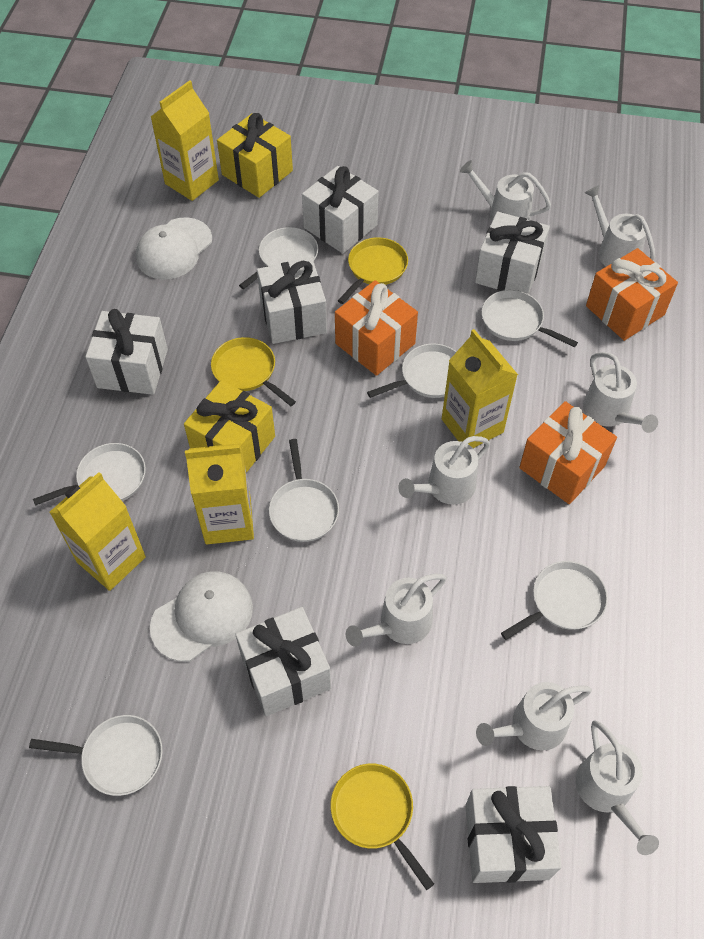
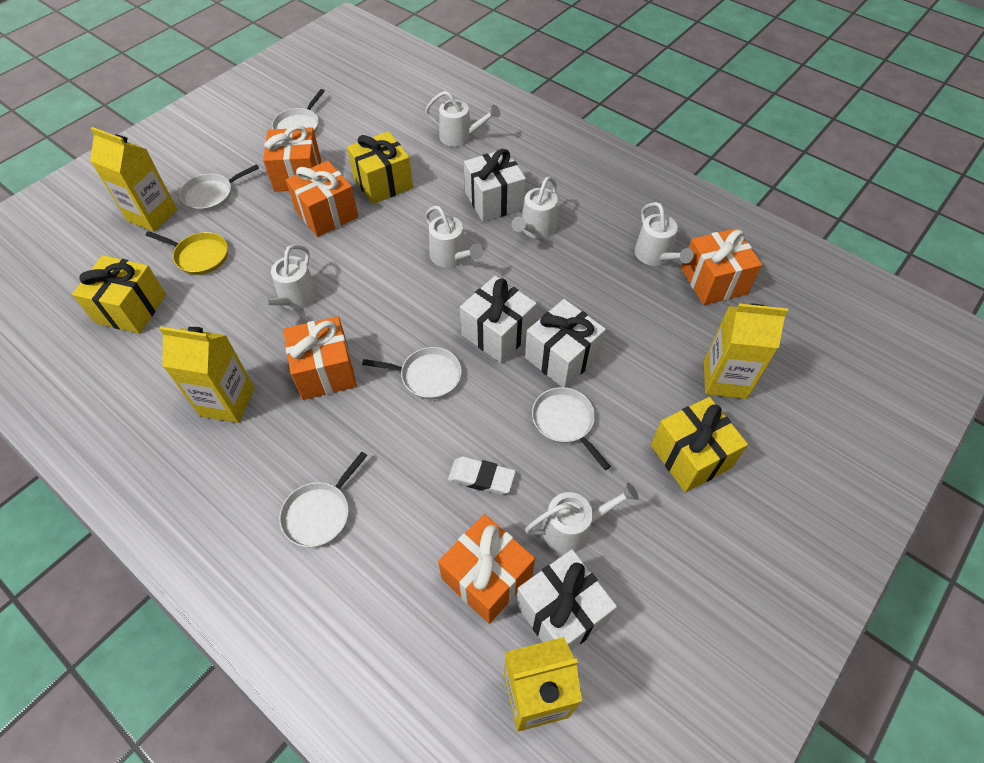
orange gift: [335,280,418,376] [519,401,617,504] [586,248,678,341] = 3 -> [263,125,321,192] [283,316,357,400] [286,160,358,237] [438,514,535,624] [681,228,762,305] = 5
white cap: [136,217,212,280] [150,571,253,662] = 2 -> none = 0
white eraser: none = 0 -> [448,456,516,495] = 1
white gift: [85,309,168,395] [235,607,331,716] [257,258,327,344] [302,166,379,253] [465,786,562,883] [475,211,550,294] = 6 -> [460,276,537,363] [464,149,526,222] [516,549,617,650] [525,299,606,387] = 4
white pan: [29,715,163,796] [33,443,146,506] [239,227,318,289] [269,439,339,542] [367,343,457,398] [481,290,578,347] [501,561,608,640] = 7 -> [180,164,259,212] [272,89,325,133] [279,452,367,547] [362,347,462,399] [532,387,611,470] = 5
white watering can: [346,574,447,647] [398,436,490,505] [460,160,551,221] [476,682,592,751] [575,721,659,855] [583,352,658,433] [585,185,655,267] = 7 -> [254,245,318,311] [425,91,500,147] [425,206,483,268] [512,177,558,239] [525,483,639,554] [634,202,694,266] = 6
yellow gift: [184,380,275,473] [217,113,293,198] = 2 -> [72,255,166,334] [347,131,413,204] [651,397,748,492] = 3
yellow pan: [211,337,296,406] [331,764,434,890] [338,237,408,304] = 3 -> [146,231,228,275] = 1

